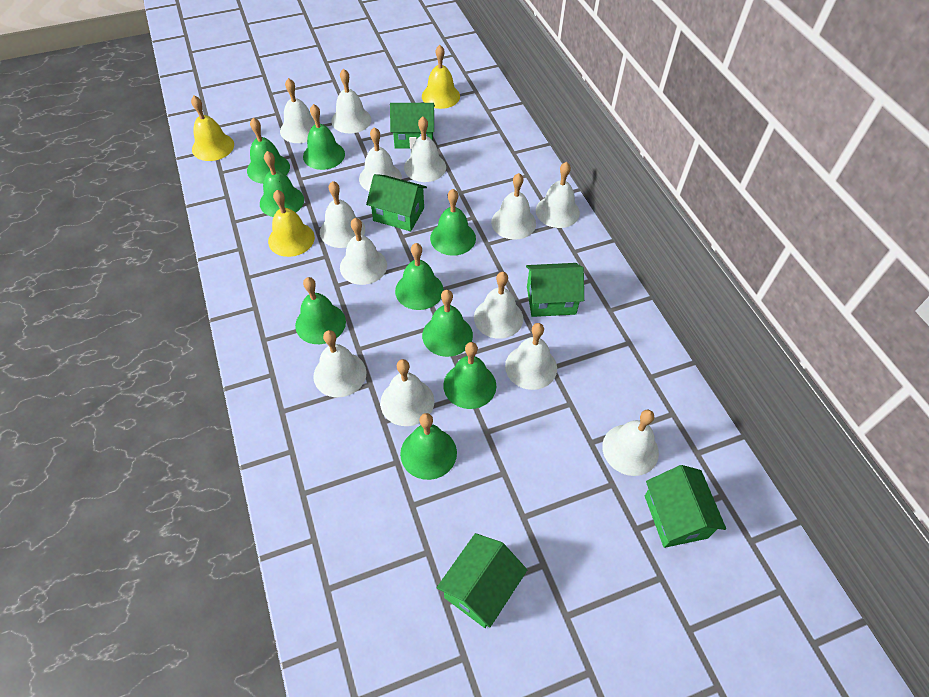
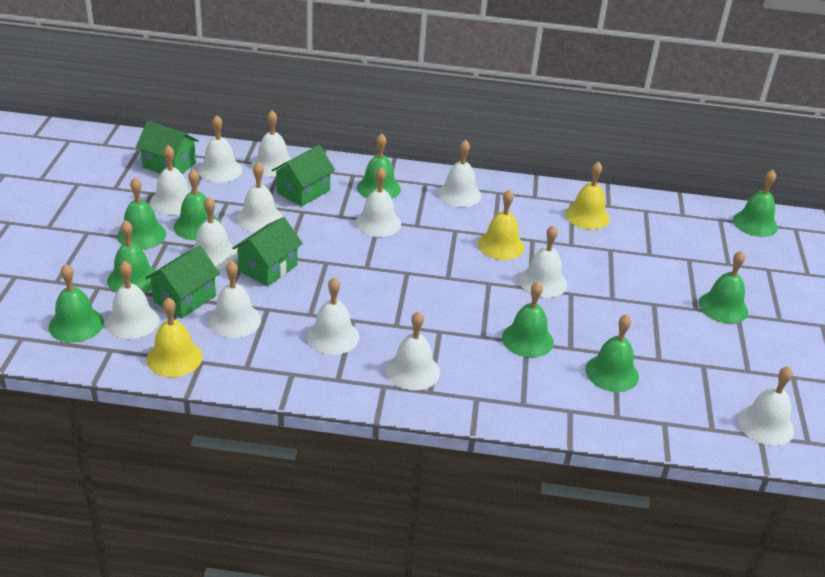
green house: [366,174,427,232] [390,103,435,149] [437,533,527,628] [526,263,584,317] [645,465,726,548] = 5 -> [136,121,199,174] [145,246,220,318] [232,217,303,286] [271,145,335,207] = 4

